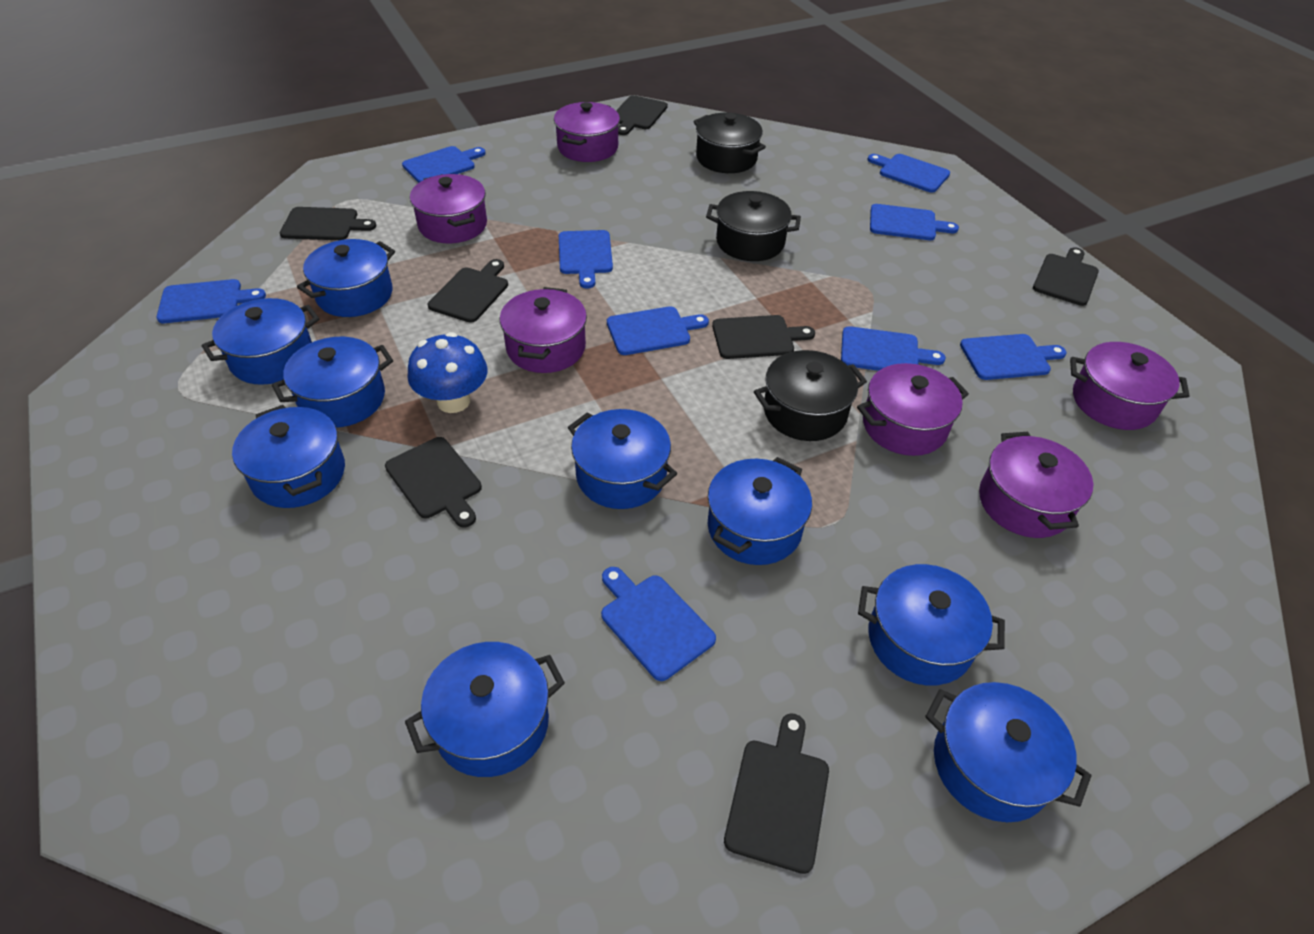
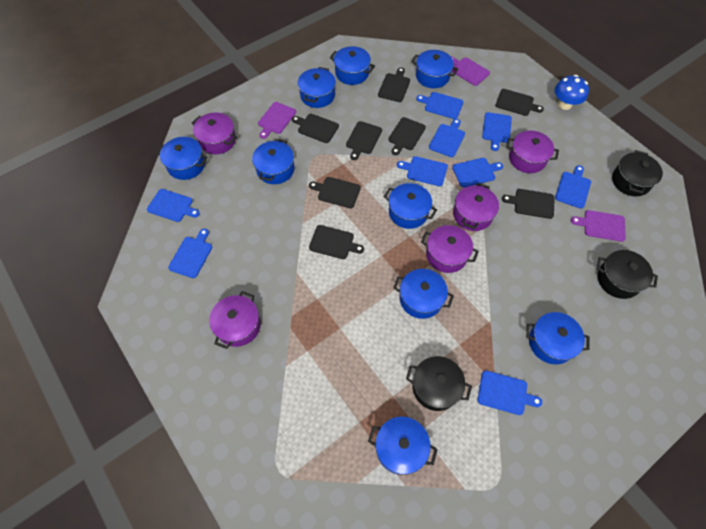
black cutting board: [280,207,376,240] [385,437,482,528] [428,259,508,323] [616,95,668,135] [712,315,815,359] [724,713,829,874] [1033,247,1099,306] = 7 -> [292,114,339,143] [309,177,361,208] [309,225,364,259] [346,121,382,160] [378,67,410,102] [388,117,426,155] [495,89,544,116] [502,189,555,219] = 8
purple cutting board: none = 0 -> [258,102,296,139] [451,57,490,86] [571,210,626,242] = 3
purple pot: [410,174,487,243] [500,287,587,373] [554,102,620,162] [857,363,969,456] [979,432,1093,538] [1070,342,1189,430] = 6 -> [192,112,237,154] [209,291,261,349] [421,225,479,273] [453,183,499,231] [506,131,559,173] = 5

